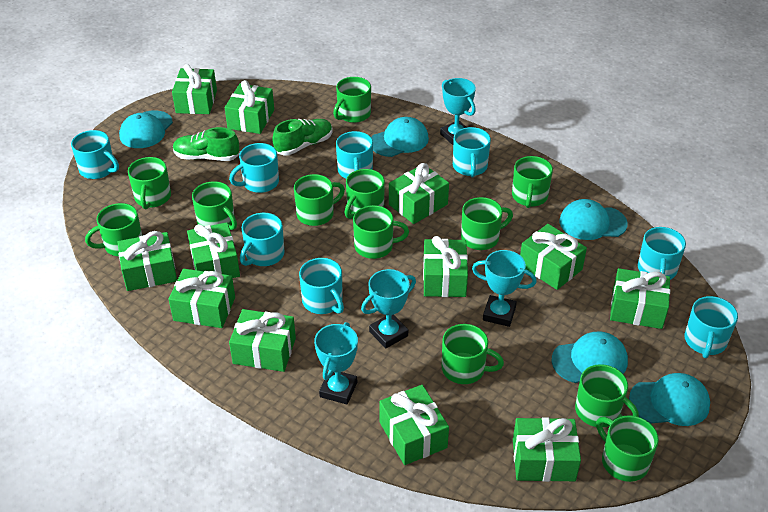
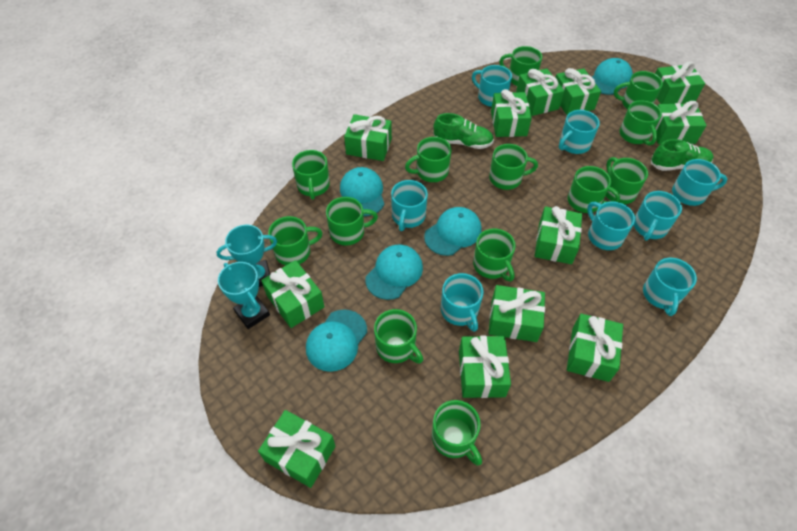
green mug: [85,203,142,256] [128,157,171,209] [192,181,237,230] [294,174,345,226] [333,77,371,123] [345,169,385,219] [353,205,409,259] [442,324,504,384] [461,197,513,250] [512,156,553,208] [575,364,639,427] [596,415,659,482] = 12 -> [268,216,322,265] [292,150,330,200] [326,197,378,245] [374,309,423,363] [405,137,452,182] [432,400,482,465] [473,228,516,282] [489,144,538,190] [499,46,542,86] [568,166,620,213] [606,157,648,204] [614,71,663,109] [620,100,662,145] = 13
turquoise trophy: [314,322,358,404] [361,269,416,348] [440,78,476,145] [472,250,537,327] = 4 -> [216,225,277,287] [218,262,270,329] = 2

